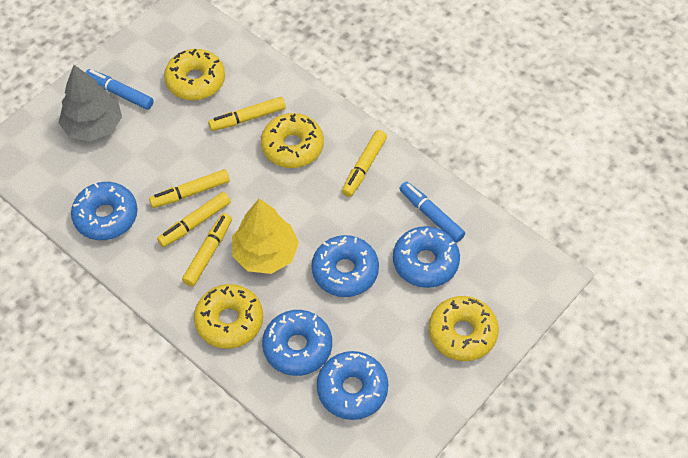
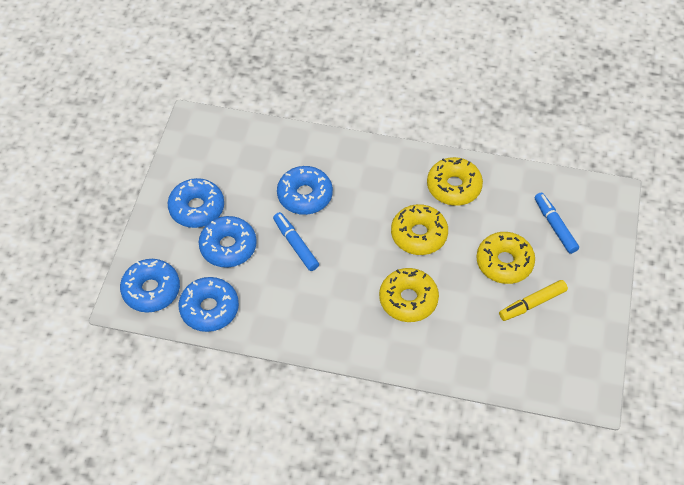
grey tree: [59,65,122,142] = 1 -> none = 0
yellow marker: [149,169,230,208] [157,192,231,247] [182,213,232,287] [208,97,286,131] [342,130,387,197] = 5 -> [499,280,568,321] = 1
yellow tree: [232,199,299,274] = 1 -> none = 0

